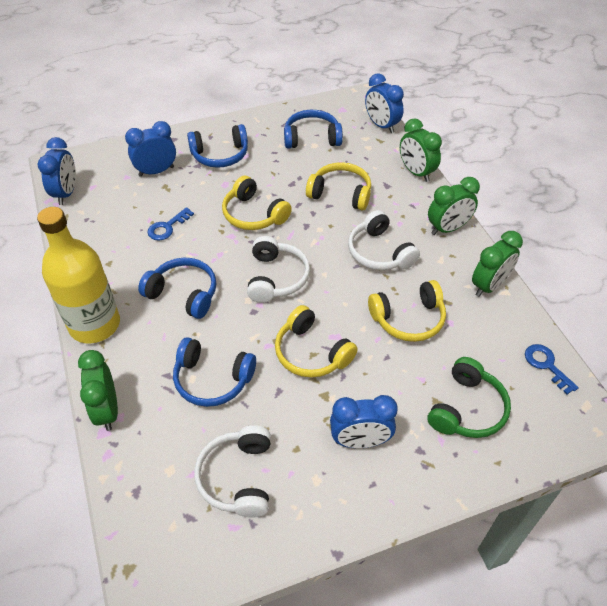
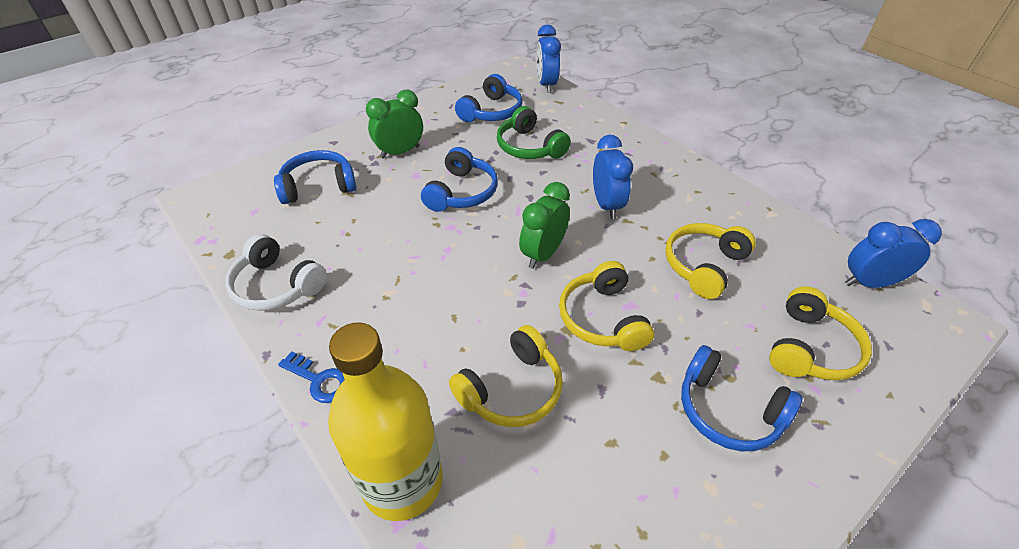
blue clock: [38,137,76,205] [125,121,176,177] [330,395,398,448] [365,73,404,133] = 4 -> [536,25,561,93] [593,135,633,219] [845,219,942,288] = 3
blue key: [147,207,194,241] [525,344,579,394] = 2 -> [278,351,345,403] = 1
green clock: [78,350,118,431] [400,118,442,182] [428,177,480,235] [472,231,523,297] = 4 -> [366,90,423,158] [519,182,570,269] = 2
white headphones: [194,425,271,518] [247,236,310,303] [348,210,420,270] = 3 -> [226,234,327,311] = 1

